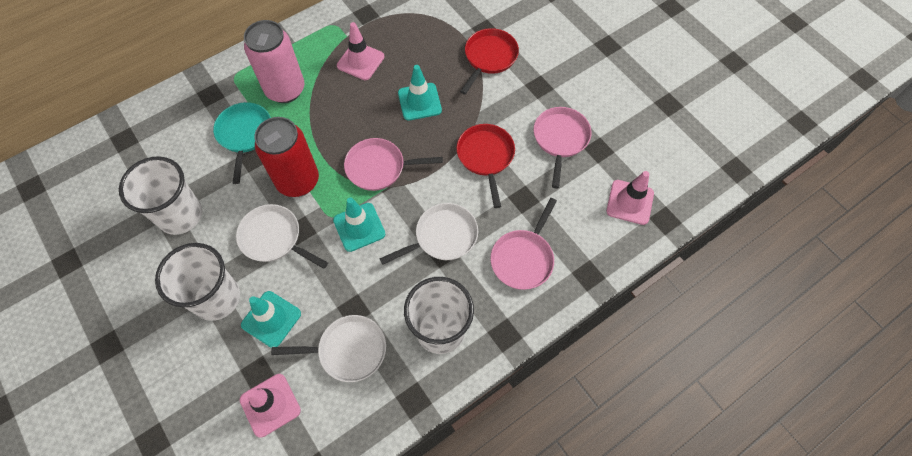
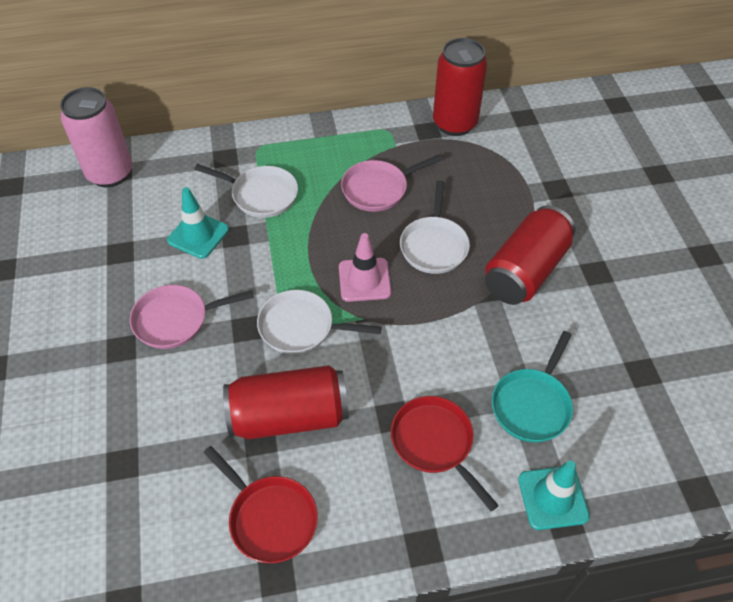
pink pan: [344,138,443,191] [490,198,557,290] [534,107,591,188] = 3 -> [130,285,254,349] [341,154,443,212] = 2
pink traffic cone: [240,374,301,438] [337,22,384,80] [606,171,654,225] = 3 -> [339,233,391,302] = 1
red can: [254,117,319,197] = 1 -> [223,365,349,439] [433,38,487,136] [485,205,575,305] = 3
turquoise traffic cone: [241,291,301,348] [333,197,385,252] [398,65,442,121] = 3 -> [167,187,229,259] [518,460,590,530] = 2
white cup: [119,156,202,235] [155,243,240,321] [404,277,474,354] = 3 -> none = 0

